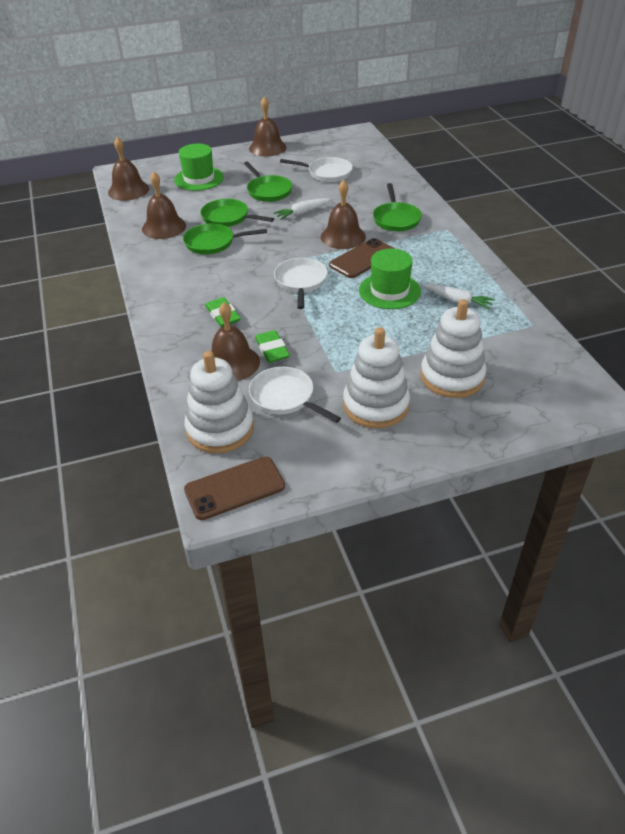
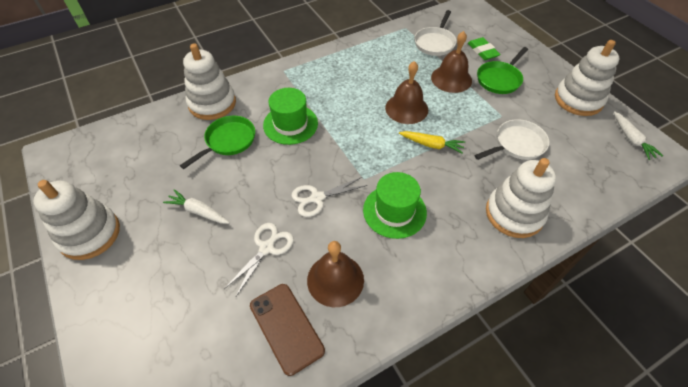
brown bell: [108,137,149,201] [142,171,186,239] [212,302,260,381] [249,97,287,157] [321,180,366,249] = 5 -> [307,241,364,307] [385,61,428,124] [431,31,472,93] = 3
brown phone: [184,456,285,520] [329,238,395,278] = 2 -> [250,284,325,376] = 1
green eraser: [205,297,241,327] [255,330,290,363] = 2 -> [468,37,501,60] = 1
green pan: [183,223,267,254] [200,199,274,227] [244,162,292,202] [373,183,422,231] = 4 -> [180,116,255,169] [477,47,528,94] = 2
white pan: [249,367,341,423] [274,258,328,309] [280,157,353,182] = 3 -> [414,10,457,56] [474,119,549,160] = 2
white scissors: none = 0 -> [224,223,294,296] [292,177,368,217] = 2
white stacking toy: [184,351,254,453] [343,327,410,429] [421,299,487,398] = 3 -> [34,180,120,260] [183,43,236,120] [486,158,556,238] [555,40,620,116] = 4
yellow carrot: none = 0 -> [399,131,465,154] = 1

